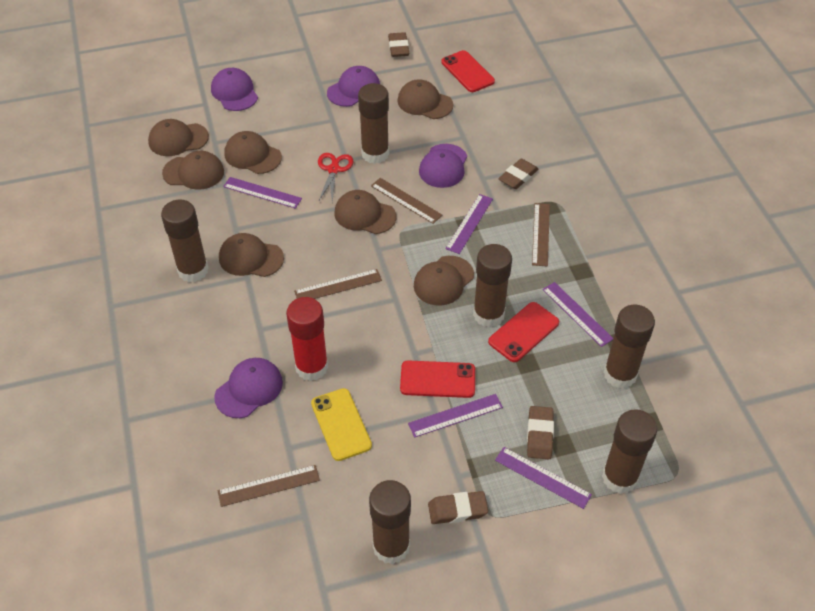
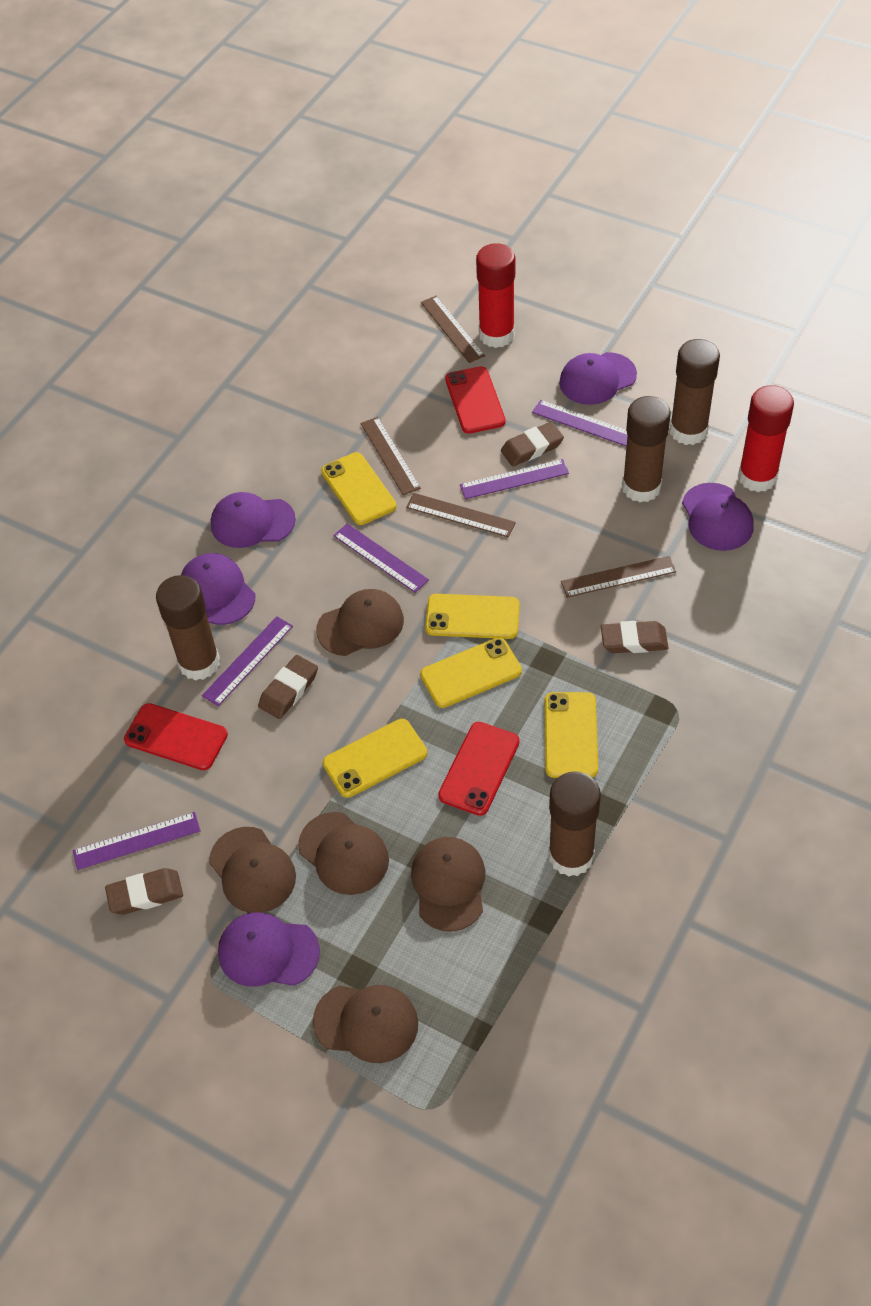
brown cap: [148,119,209,156] [162,151,224,190] [219,233,284,277] [225,131,282,174] [334,190,396,234] [397,79,453,119] [414,256,474,306] = 7 -> [209,827,296,913] [298,812,389,895] [313,985,418,1063] [316,589,404,656] [411,837,485,932] = 5
brown glue stick: [161,200,208,282] [358,83,389,164] [369,480,411,564] [473,244,512,327] [602,409,657,494] [604,304,655,388] = 6 -> [156,575,220,681] [548,771,601,877] [622,396,671,502] [670,339,720,445] = 4
purple cap: [211,68,258,111] [214,358,283,418] [327,66,380,107] [419,144,467,188] = 4 -> [181,553,256,625] [211,492,296,548] [218,913,320,987] [559,352,637,405] [682,483,754,551] = 5
red glue stick: [286,297,328,381] = 1 -> [476,243,515,348] [738,385,794,492] = 2
red scissors: [318,153,353,202] = 1 -> none = 0
yellow phone: [311,388,372,461] = 1 -> [321,452,396,525] [323,719,427,798] [420,638,522,708] [425,594,520,639] [545,692,598,778] = 5

